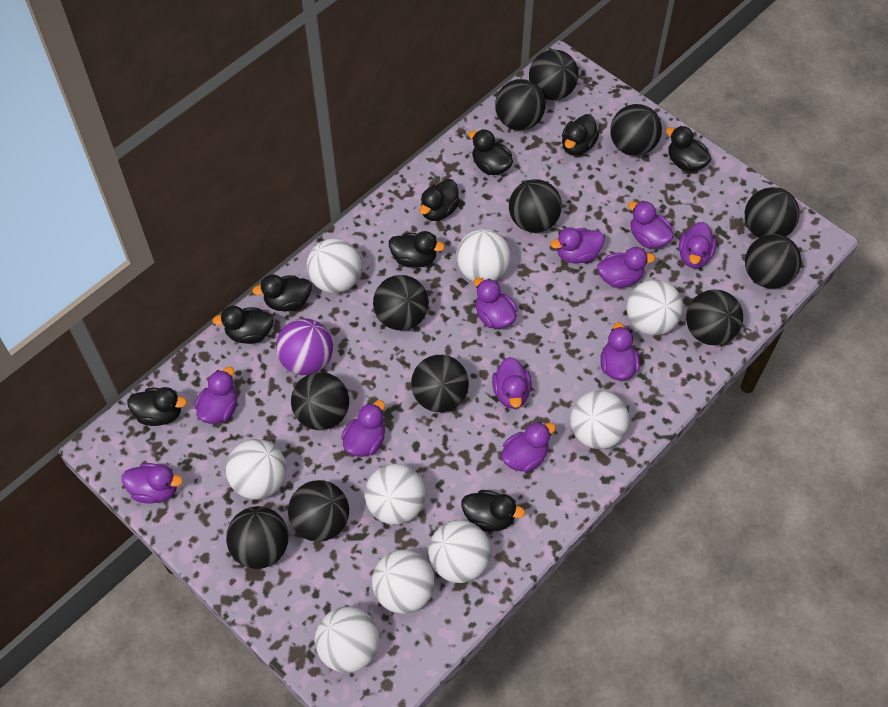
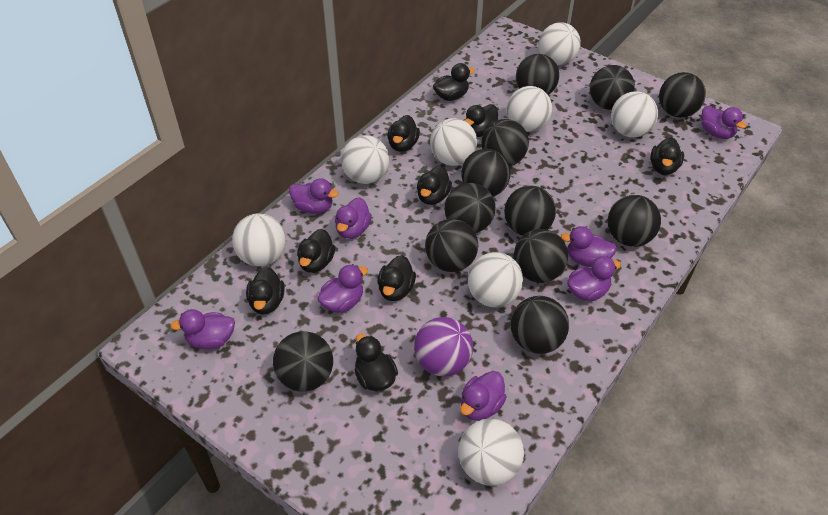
purple duck: [122,463,183,504] [194,367,237,424] [341,400,385,457] [474,278,518,329] [492,357,532,409] [501,422,556,472] [550,227,605,263] [597,247,655,288] [600,322,640,380] [628,201,674,248] [679,222,717,268] = 11 -> [170,309,235,349] [289,178,339,214] [317,264,368,313] [335,197,372,239] [460,371,507,421] [561,226,617,267] [567,256,621,301] [701,106,746,139] = 8
white ball: [226,439,286,499] [307,238,361,293] [315,607,379,673] [365,464,425,524] [372,550,435,614] [429,520,491,583] [456,229,511,282] [570,390,629,449] [627,280,683,335] = 9 -> [232,213,286,266] [341,135,389,184] [430,118,477,166] [458,419,524,486] [468,252,523,307] [507,86,552,132] [539,22,581,65] [611,91,658,138] = 8

